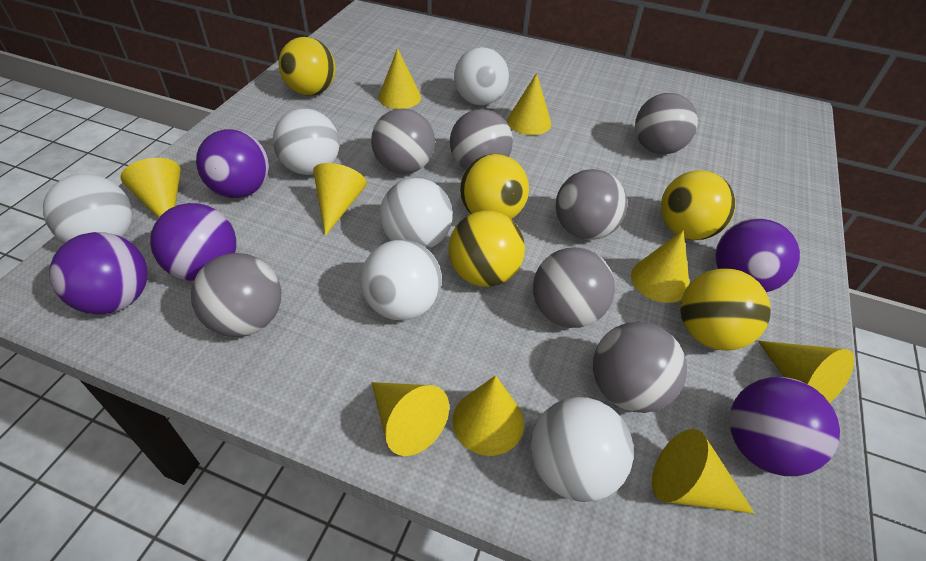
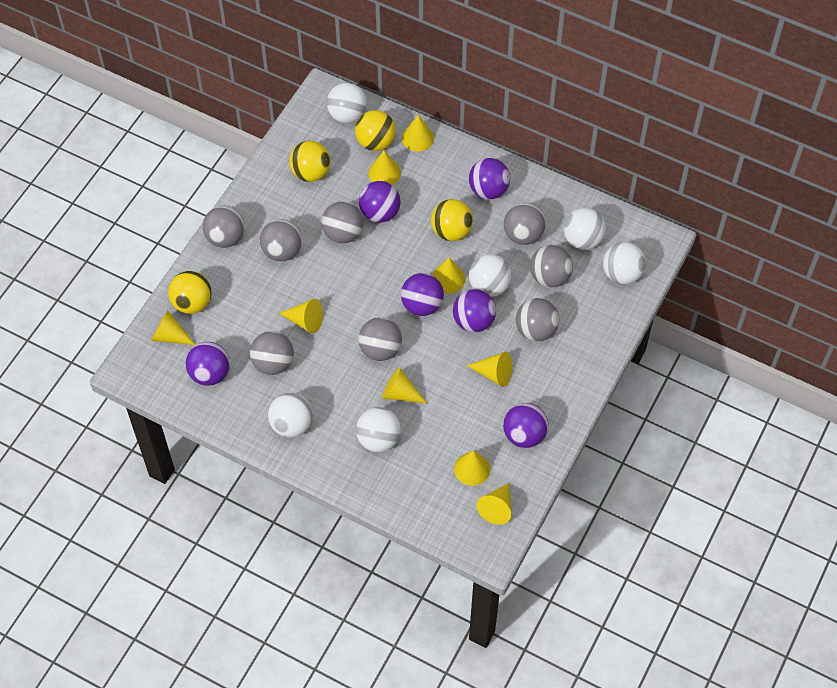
grey ball: [191,253,281,337] [371,108,435,174] [450,109,513,170] [533,247,615,328] [556,169,627,240] [593,322,687,413] [635,93,698,154] = 7 -> [203,206,245,248] [250,331,294,375] [260,219,302,261] [322,201,364,243] [358,317,402,361] [504,203,546,245] [516,298,559,341] [530,245,573,288] = 8
purple ball: [49,232,148,314] [150,203,236,281] [196,129,269,198] [716,218,800,292] [729,377,840,476] = 5 -> [186,342,230,386] [359,181,400,223] [401,273,444,316] [453,289,496,332] [469,158,510,199] [503,403,548,448] = 6
yellow ball: [279,37,336,95] [449,210,525,287] [460,154,529,219] [661,170,736,240] [680,268,771,350] = 5 -> [168,271,212,314] [289,141,330,182] [355,110,396,151] [431,199,473,241] = 4

